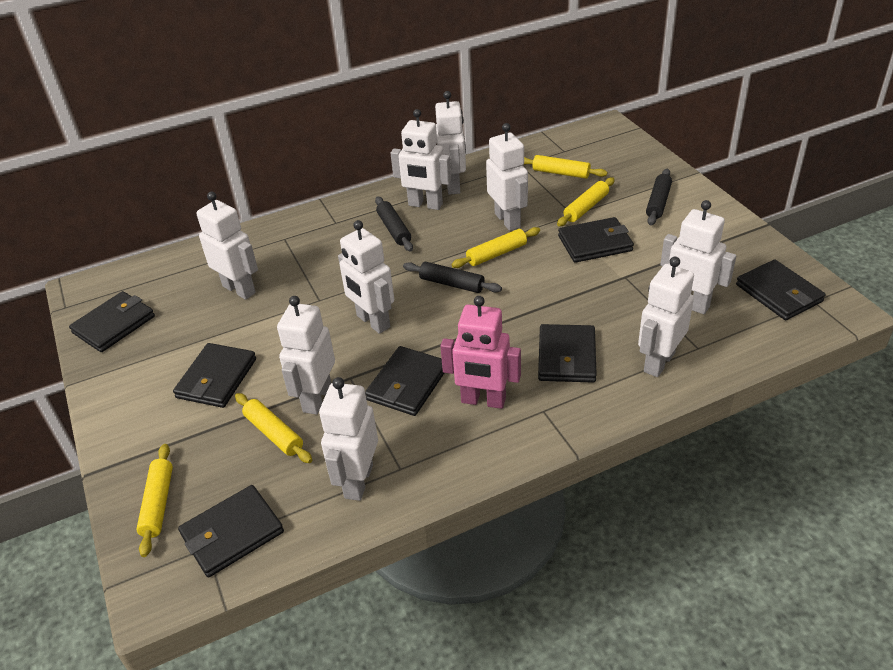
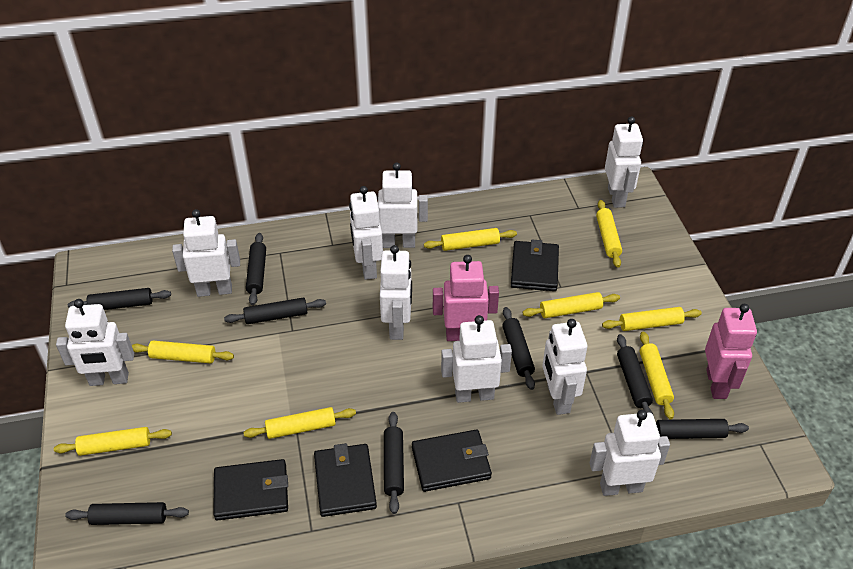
black rolling pin: [375,197,413,251] [403,262,502,293] [646,169,672,225] = 3 -> [65,502,189,525] [68,288,171,310] [224,297,326,324] [246,233,266,305] [384,412,404,514] [502,307,535,390] [617,334,654,416] [656,419,749,439] = 8
black wallet: [69,291,155,352] [173,343,256,408] [178,485,284,578] [365,346,444,416] [538,324,597,383] [558,217,634,263] [736,259,826,320] = 7 -> [213,459,288,521] [314,443,377,517] [412,429,492,492] [511,239,559,291] = 4
pink robot: [440,296,521,409] = 1 -> [433,255,499,341] [705,304,757,399] = 2
yellow rolling pin: [136,444,173,557] [235,393,312,463] [451,227,540,268] [524,155,607,179] [557,177,615,226] = 5 -> [54,427,172,456] [132,341,234,363] [244,407,356,439] [424,228,517,251] [522,292,620,318] [596,200,622,268] [602,307,702,331] [640,332,674,419] = 8

